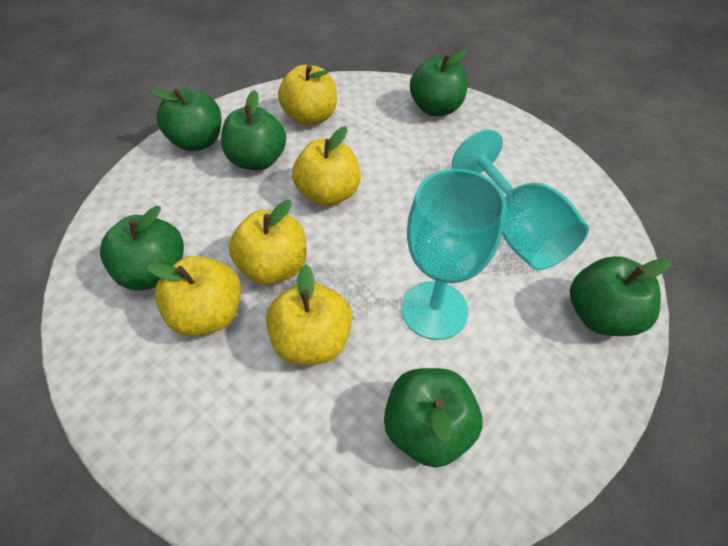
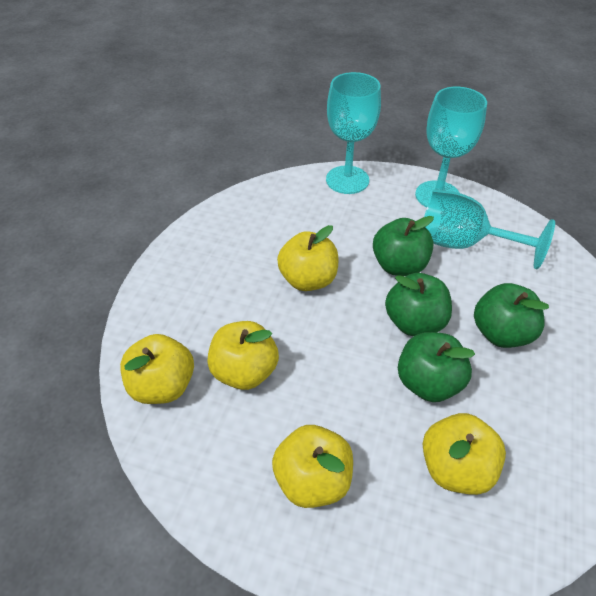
green apple: [100,206,184,290] [150,88,221,151] [221,90,286,171] [384,368,482,468] [410,49,468,116] [570,256,671,336] = 6 -> [373,216,434,276] [385,273,452,336] [398,332,475,402] [474,283,549,348] = 4
turquoise goblet: [401,169,507,340] [452,129,589,270] = 2 -> [326,72,381,194] [415,87,487,207] [424,189,555,269] = 3

